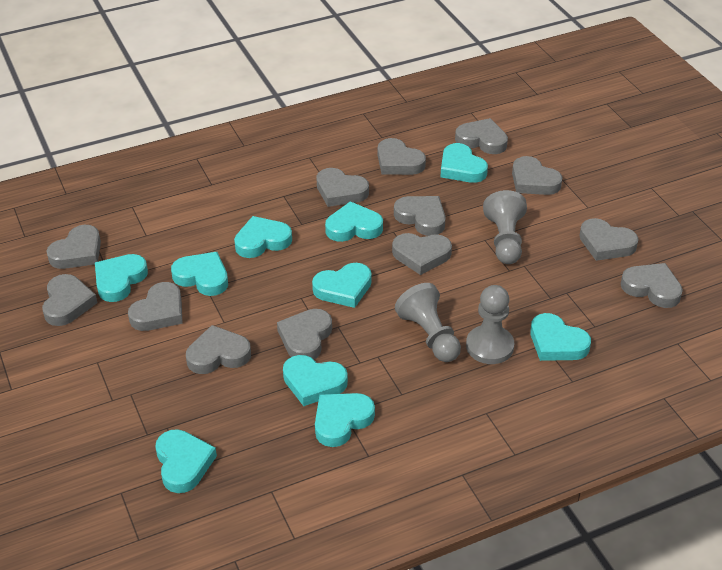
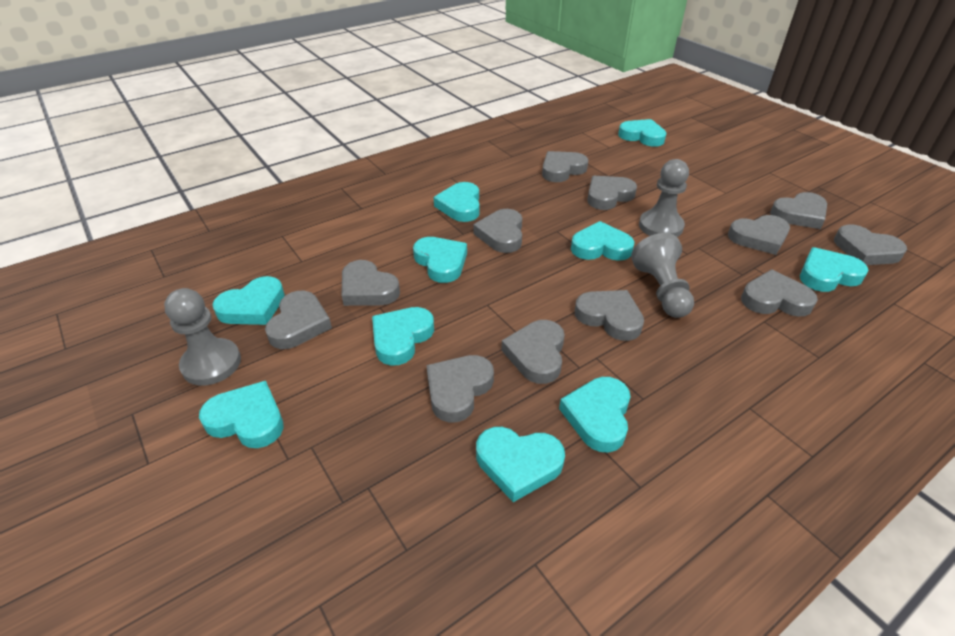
grey heart: [42,274,98,326] [46,225,101,269] [128,282,183,331] [186,325,251,374] [277,309,332,359] [316,168,369,207] [378,138,426,175] [392,233,452,275] [394,196,446,236] [455,118,508,154] [512,156,563,195] [579,218,639,261] [621,263,683,308] = 13 -> [265,291,332,349] [342,260,400,306] [427,355,494,423] [473,209,522,253] [501,320,565,384] [542,151,588,182] [575,290,644,341] [587,176,637,210] [728,215,790,255] [741,270,818,317] [770,192,827,229] [834,224,907,265] = 12

